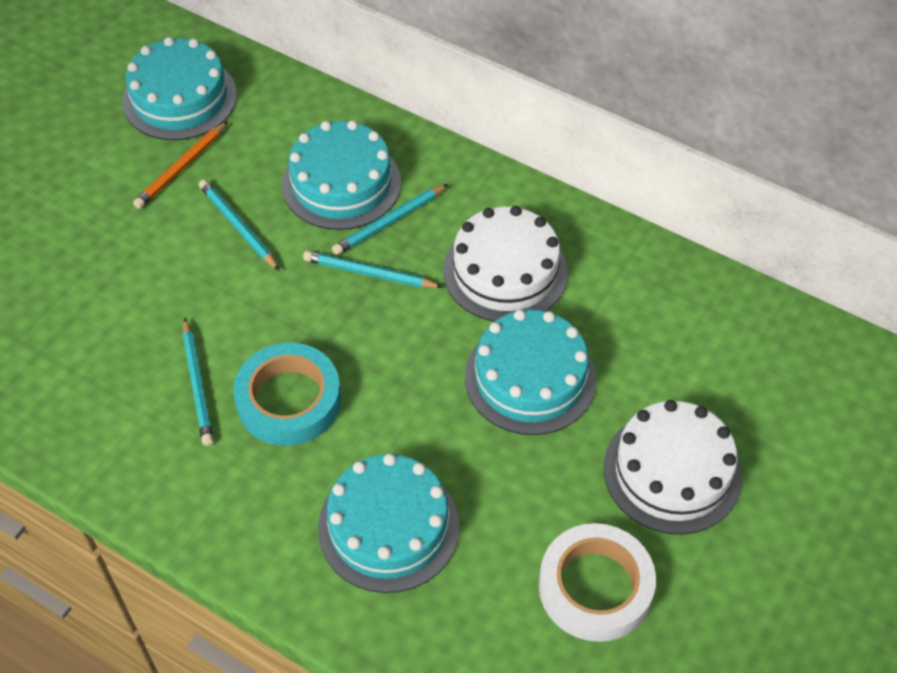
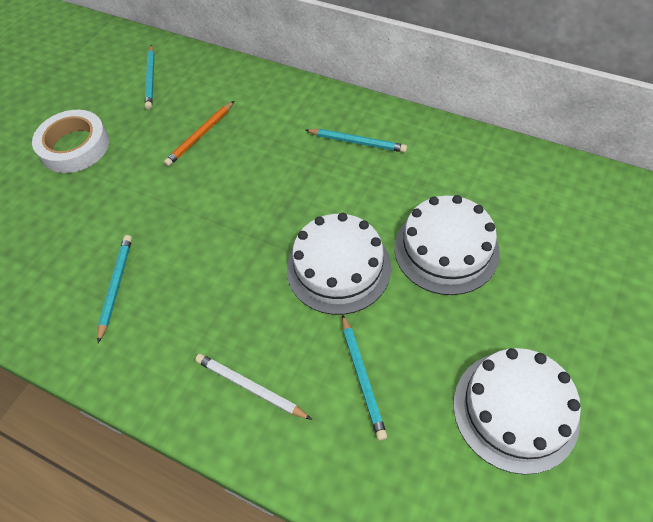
turquoise cake: [122,37,237,140] [282,120,401,230] [318,453,460,593] [465,309,596,435] = 4 -> none = 0
turquoise tape: [233,343,341,446] = 1 -> none = 0
white cake: [443,206,568,322] [604,400,742,535] = 2 -> [287,213,391,315] [394,195,500,295] [453,348,581,475] = 3
white pencil: none = 0 -> [195,353,312,420] = 1

